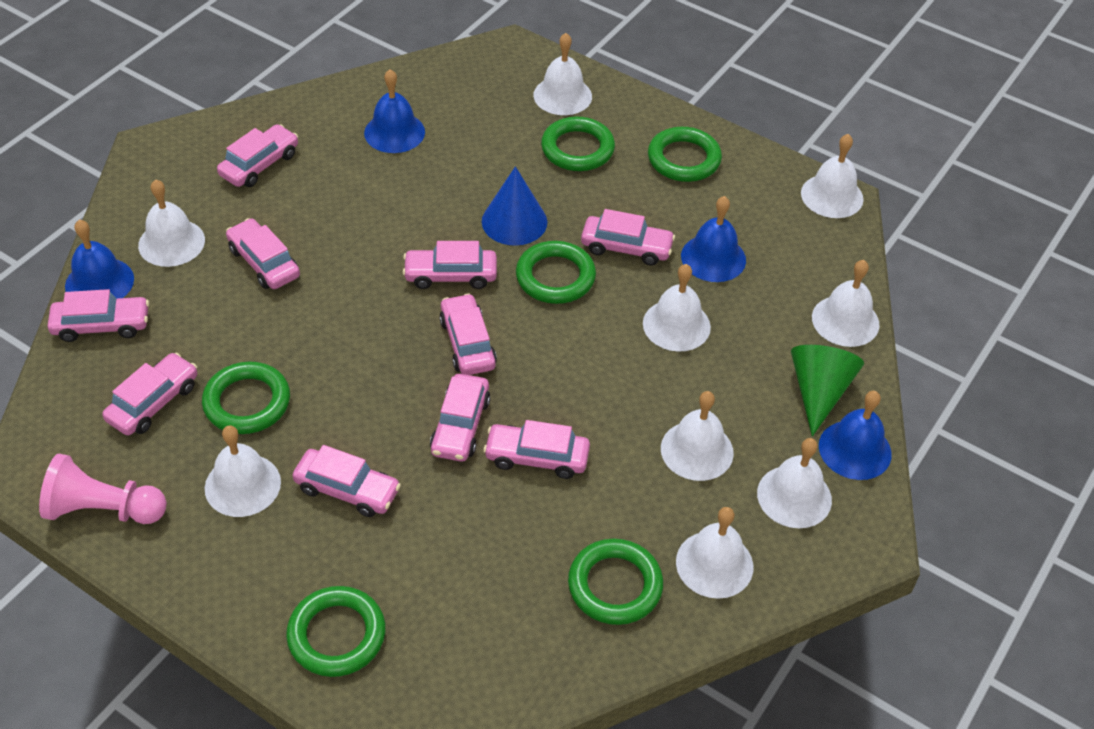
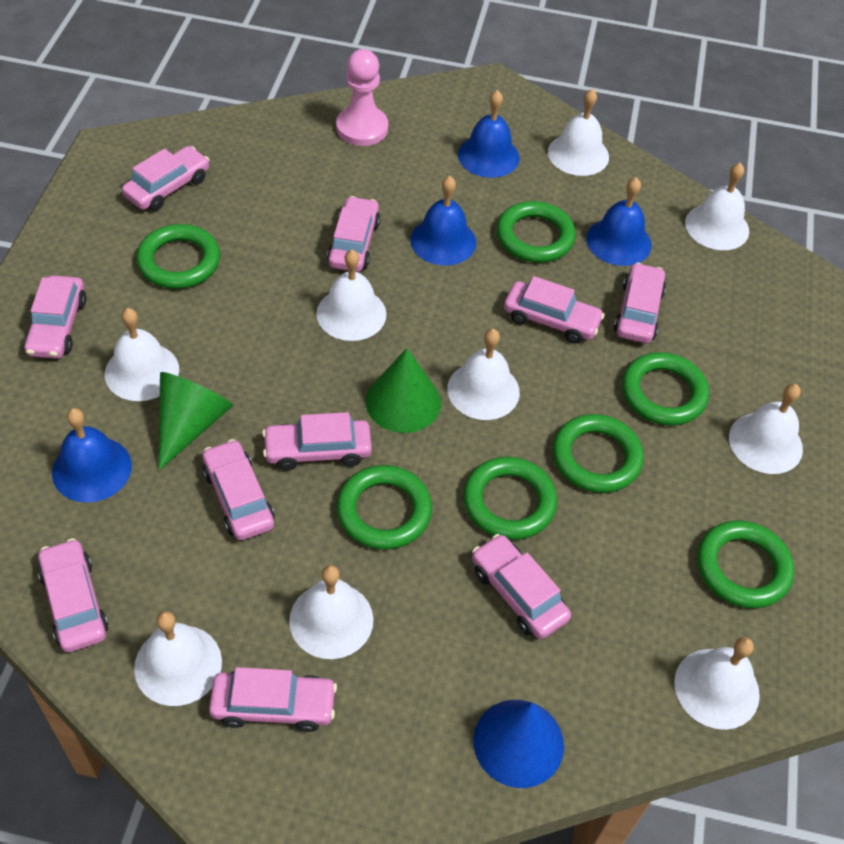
green cone: [791,345,864,436] = 1 -> [158,372,233,471] [366,348,441,433] = 2
green ring: [202,361,290,434] [286,586,386,677] [516,241,596,304] [541,116,615,171] [568,539,663,625] [648,127,722,182] = 6 -> [136,224,220,289] [337,465,432,550] [463,457,557,540] [497,201,576,263] [553,414,644,493] [622,352,709,426] [697,520,794,609] = 7

